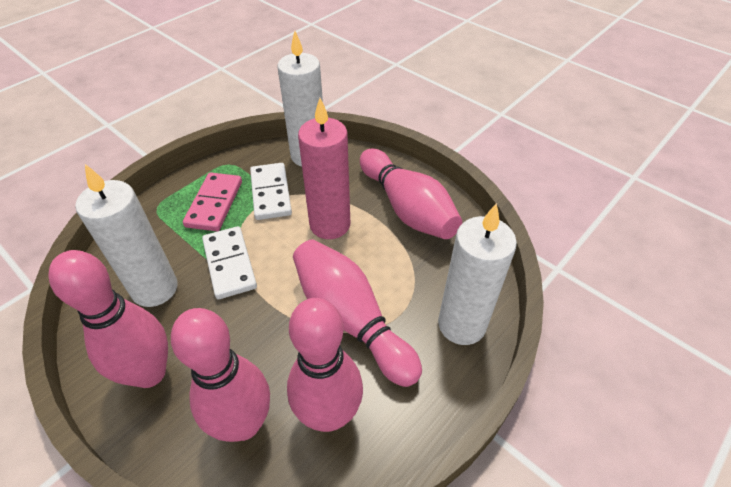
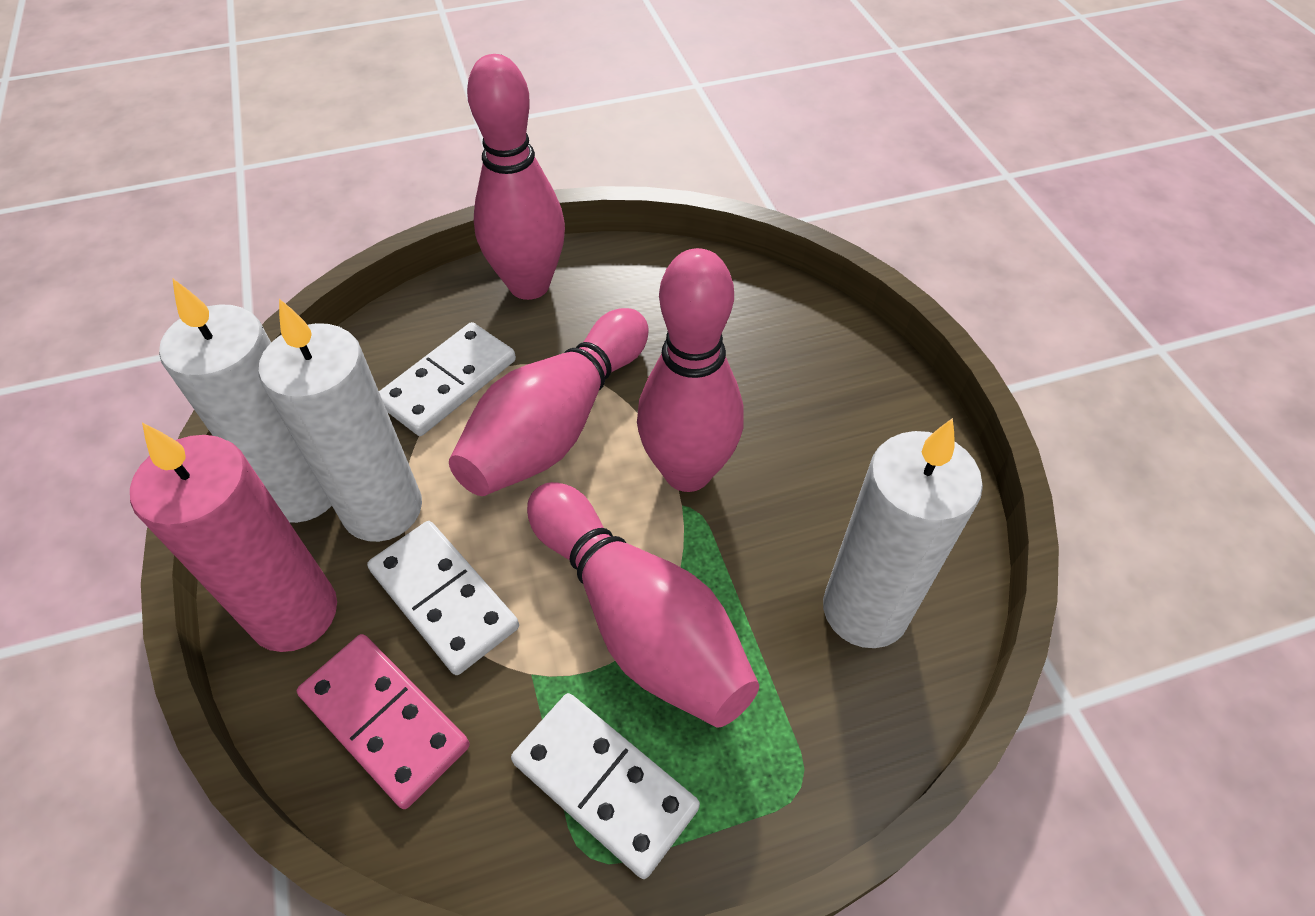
pink bowling pin: [48,250,168,388] [171,308,270,442] [287,298,363,432] [293,240,422,387] [360,149,462,239] = 5 -> [449,308,648,496] [467,54,565,300] [527,482,759,728] [637,248,744,492] = 4
white domino: [202,226,257,299] [250,163,292,220] = 2 -> [367,521,519,675] [379,322,516,436] [511,693,700,879] = 3

